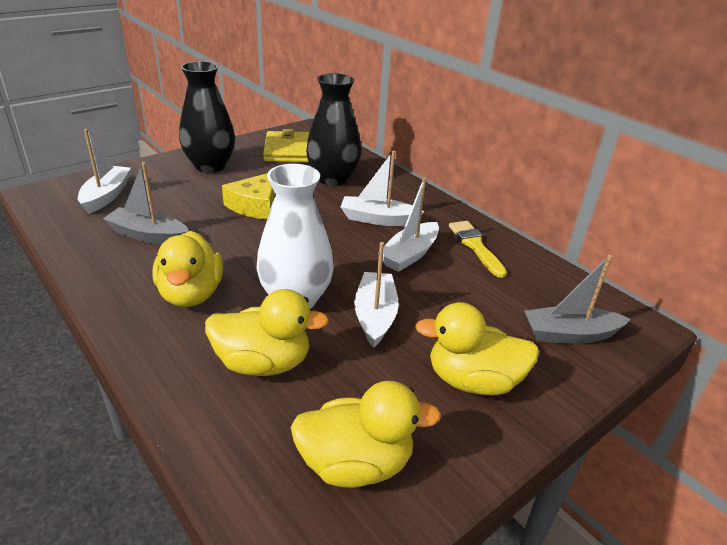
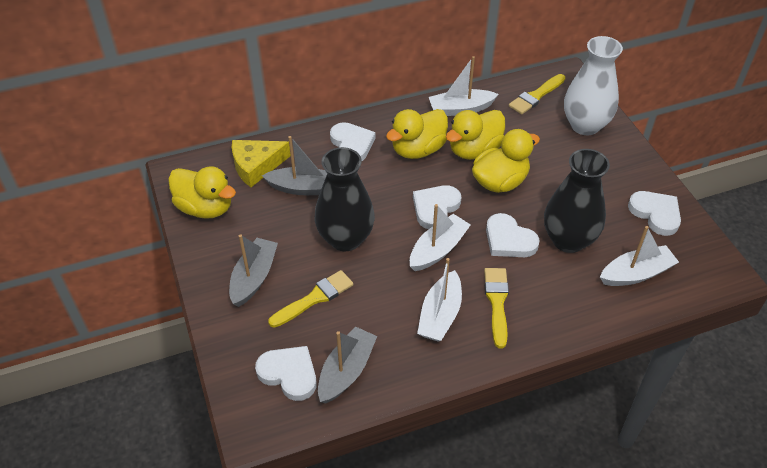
grey boat: [103,162,189,244] [524,255,630,344] = 2 -> [229,234,278,307] [262,136,327,195] [318,326,377,403] = 3
white heart: none = 0 -> [255,346,317,401] [330,122,375,161] [413,185,461,229] [486,213,540,257] [628,191,681,236] = 5
yellow brush: [449,221,507,278] = 1 -> [268,270,354,328] [484,268,509,348] [509,74,565,114] = 3
yellow wallet: [263,129,309,162] = 1 -> none = 0

